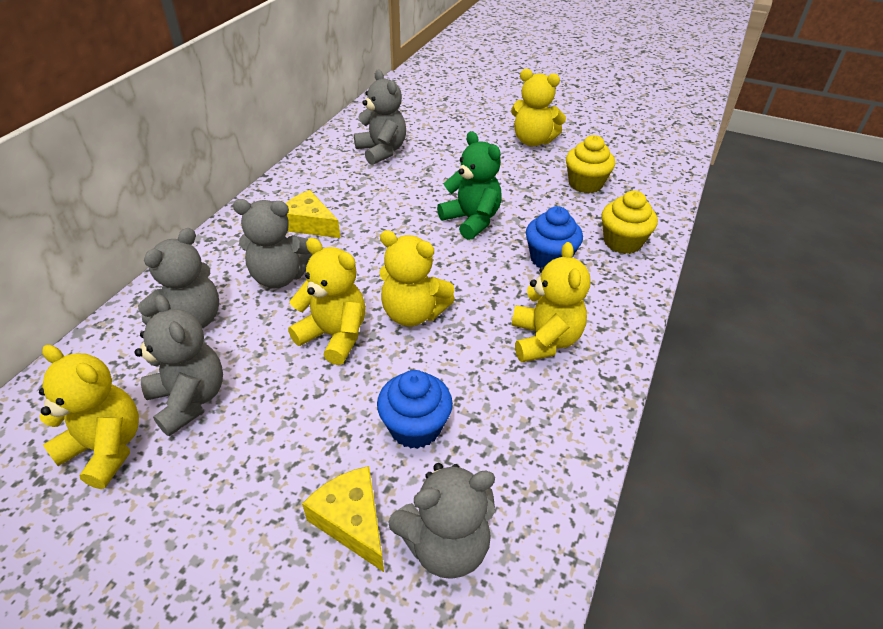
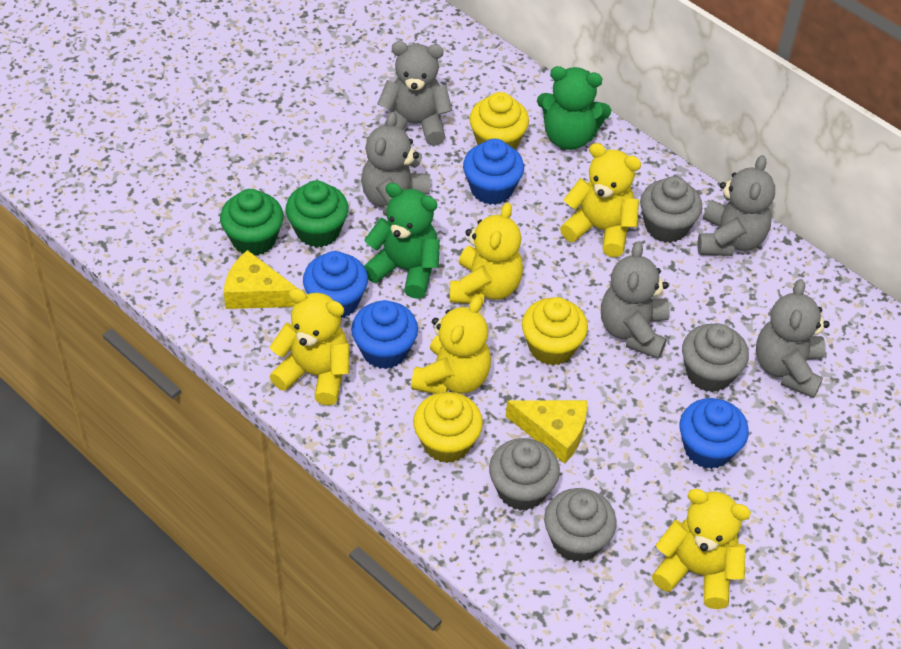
blue cupcake: [377,370,453,449] [526,206,583,268] = 2 -> [303,251,368,318] [351,300,418,369] [463,139,524,205] [680,398,749,469] = 4
green cupcake: none = 0 -> [220,189,284,256] [285,180,349,247] = 2
green teddy bear: [437,131,502,240] = 1 -> [364,183,440,299] [537,66,611,150] = 2
grey cupcake: none = 0 -> [489,438,560,511] [544,488,616,562] [640,176,702,243] [682,324,749,392] = 4
yellow cupcake: [566,135,615,193] [601,191,658,254] = 2 -> [413,392,483,463] [469,92,529,150] [522,297,588,365] = 3

